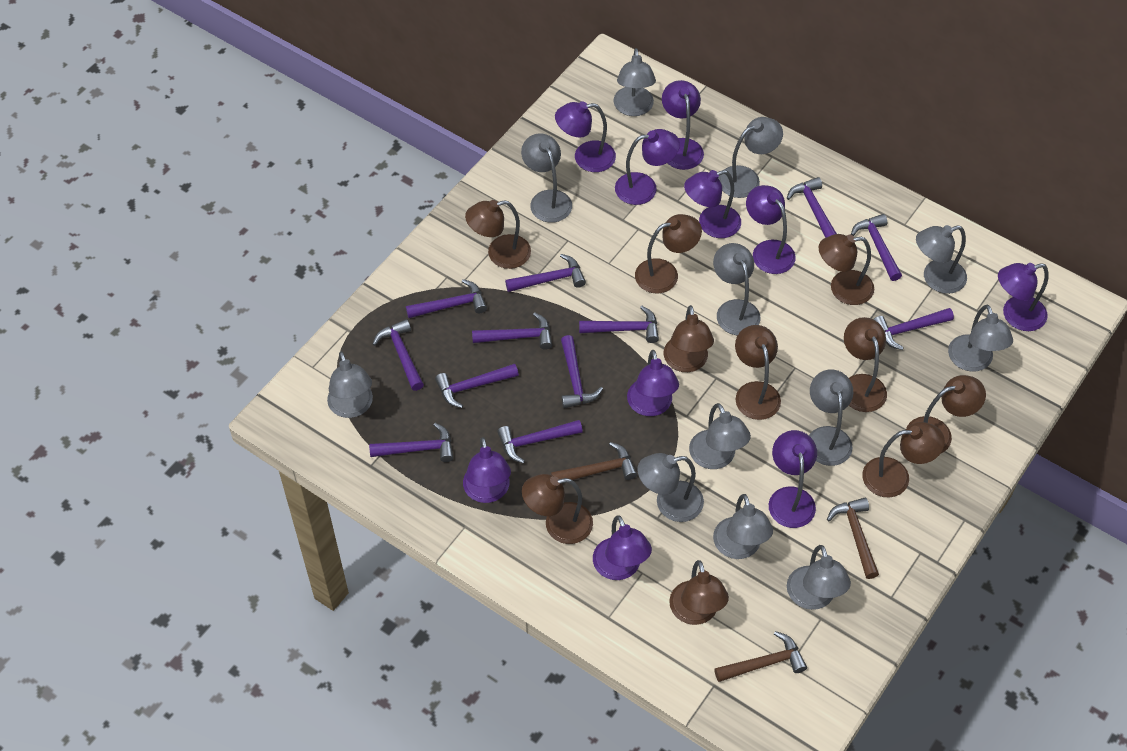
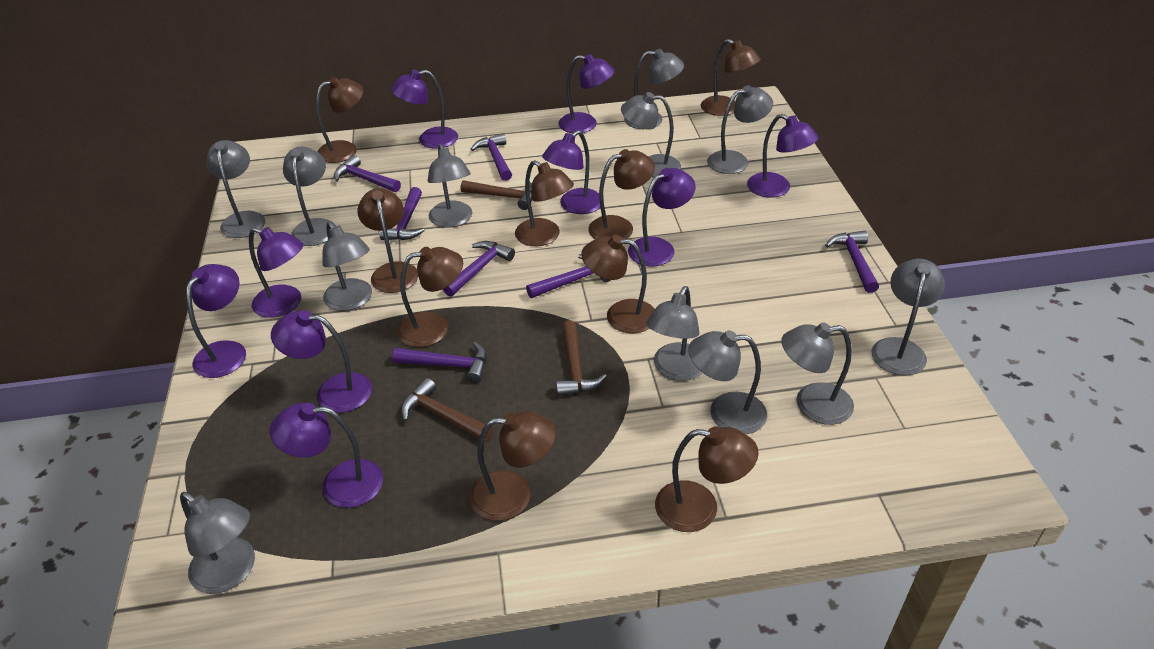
brown lamp: [465,200,531,269] [522,474,593,544] [635,214,702,294] [664,305,714,372] [669,560,729,625] [735,325,781,420] [819,234,874,305] [844,317,887,412] [862,422,945,498] [907,375,986,453] = 10 -> [316,77,363,163] [357,188,418,293] [397,247,463,347] [470,411,556,521] [515,160,574,246] [581,235,654,333] [588,149,655,239] [655,426,759,532] [701,39,761,116] = 9
purple hammer: [369,423,454,462] [373,319,424,391] [406,279,487,318] [435,364,519,408] [472,312,552,350] [497,420,583,464] [505,254,586,292] [561,335,603,408] [579,306,659,343] [787,177,837,238] [851,214,902,281] [873,308,954,350] = 12 -> [334,155,401,192] [379,187,425,240] [392,342,487,383] [443,241,515,297] [470,133,512,181] [526,254,611,298] [825,231,879,293] = 7
purple lamp: [463,437,511,503] [555,101,616,172] [593,515,652,580] [615,129,680,205] [627,350,679,416] [662,80,704,170] [684,170,741,238] [746,185,796,274] [769,430,817,528] [998,263,1049,331] = 10 -> [186,264,246,378] [249,227,304,318] [269,403,383,508] [271,310,372,413] [391,70,458,149] [542,130,600,214] [558,54,615,133] [628,168,696,266] [747,114,819,197] = 9

